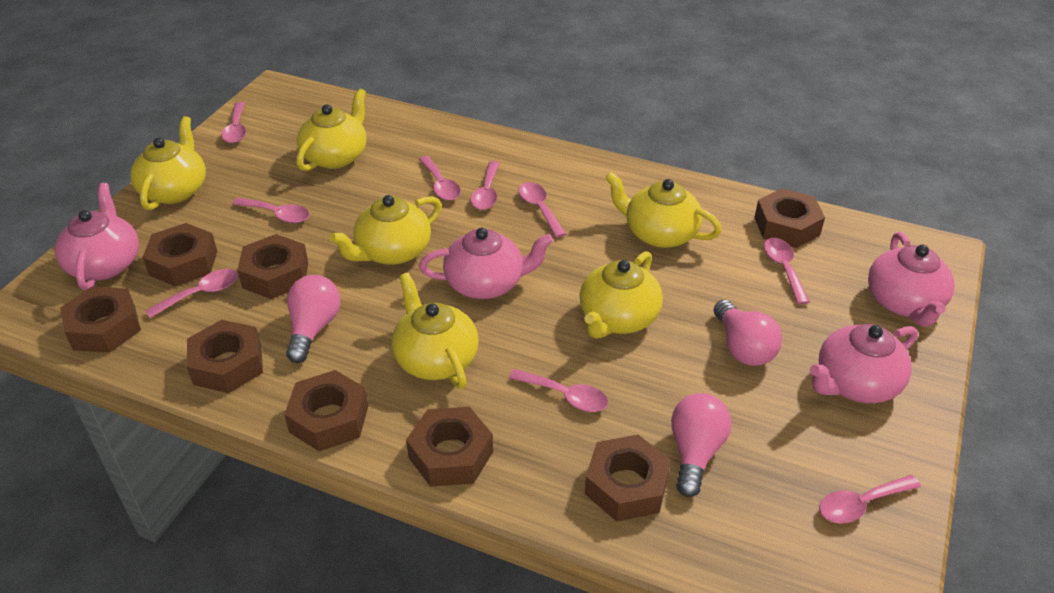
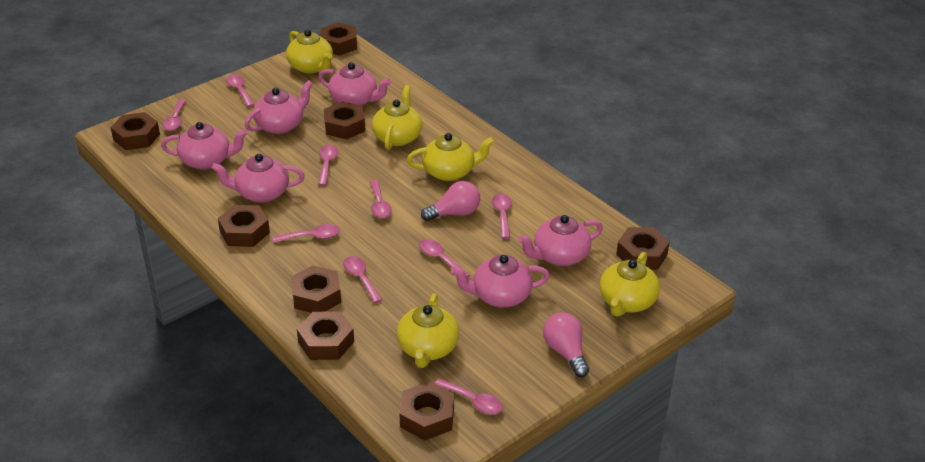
pink light bulb: [286,275,341,363] [671,393,732,497] [713,300,782,366] = 3 -> [421,181,480,221] [543,312,589,377] = 2
pink teapot: [55,183,139,290] [419,228,553,299] [810,324,918,403] [868,232,954,326] = 4 -> [161,122,248,170] [212,154,305,203] [244,80,313,134] [318,62,391,106] [451,255,550,307] [518,215,603,266] = 6
yellow teapot: [130,116,206,210] [296,88,366,171] [329,195,442,265] [391,272,479,389] [579,251,663,339] [605,172,722,248] = 6 -> [286,30,333,74] [372,85,422,150] [397,293,459,368] [407,133,494,181] [600,252,660,317] = 5

